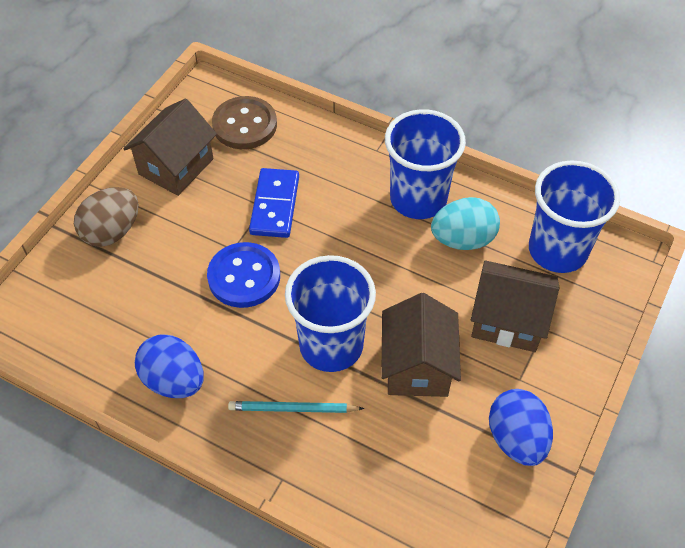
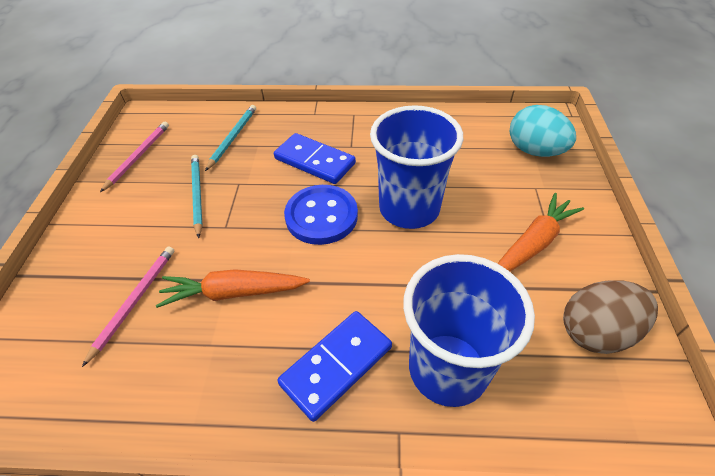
blue cup: [285,255,376,372] [385,109,466,219] [529,160,620,273] = 3 -> [370,105,463,229] [403,254,535,407] = 2
blue domino: [249,168,299,238] = 1 -> [274,133,356,184] [277,311,392,422] = 2
blue egg: [135,334,204,398] [489,389,553,466] = 2 -> none = 0
brown button: [212,96,277,149] = 1 -> none = 0
brown house: [123,98,217,196] [381,293,461,397] [471,261,559,352] = 3 -> none = 0
orange carrot: none = 0 -> [156,269,310,308] [497,193,584,271] = 2
pink pencil: none = 0 -> [82,246,174,367] [100,122,169,192] = 2
turquoise pencil: [228,401,364,413] = 1 -> [191,155,203,238] [205,105,256,171] = 2

